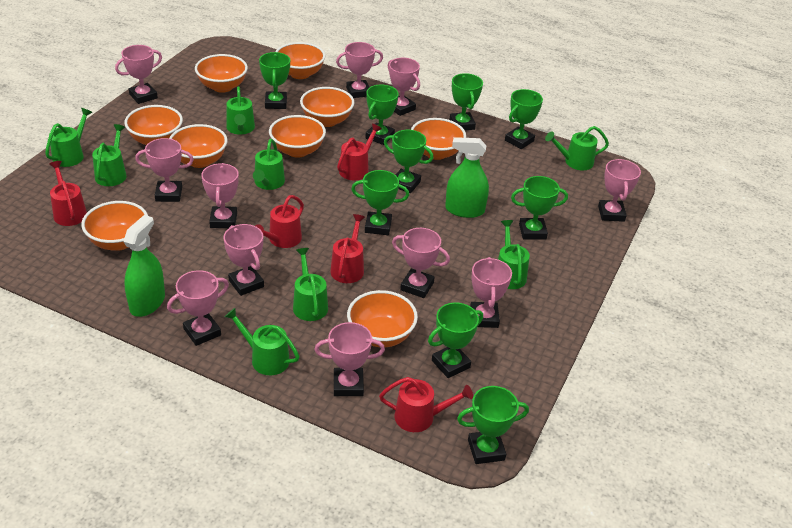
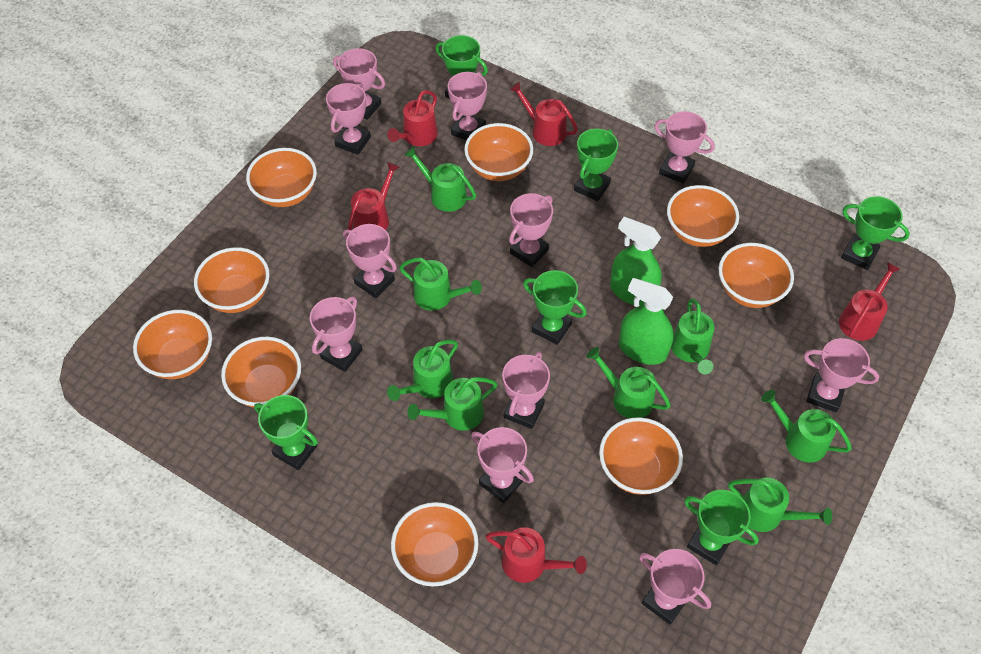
green trophy: [259,52,290,109] [351,170,409,235] [365,85,399,145] [384,130,433,193] [428,303,483,378] [450,73,483,130] [457,386,529,464] [505,89,543,149] [511,176,568,240] = 9 -> [254,395,318,470] [436,35,488,99] [523,270,587,345] [574,129,618,201] [684,490,759,565] [841,196,910,270] = 6

